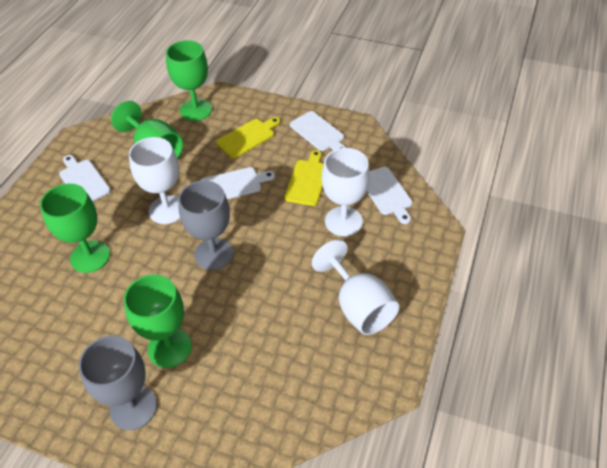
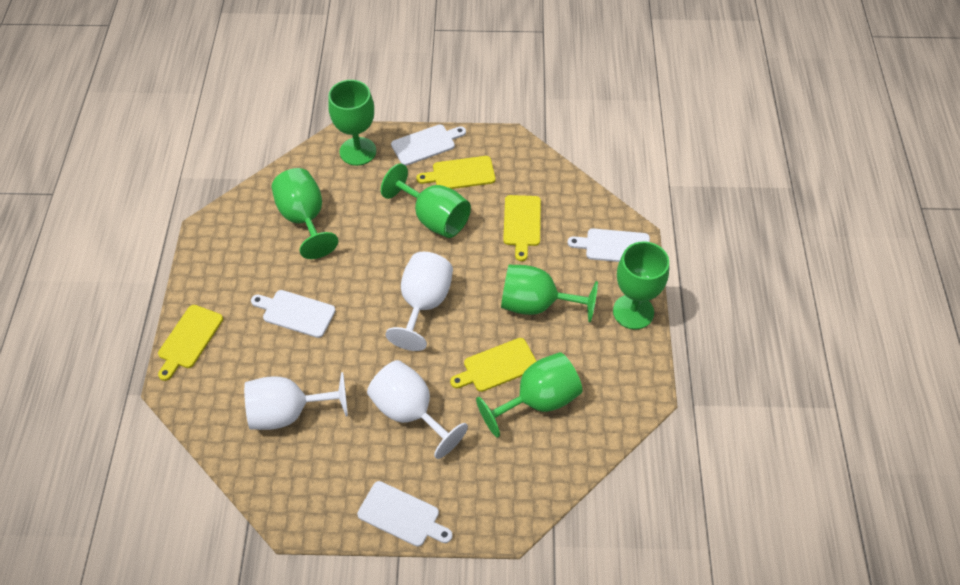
green goblet: [40,184,110,273] [111,101,183,158] [124,275,192,368] [166,40,212,121] = 4 -> [272,168,338,259] [328,80,376,166] [381,164,471,238] [476,352,583,438] [501,265,598,322] [613,241,669,330] = 6
grey goblet: [78,336,157,430] [178,180,233,270] = 2 -> none = 0
yellow cutting board: [216,117,280,158] [284,150,324,206] = 2 -> [158,305,223,381] [416,156,495,189] [450,338,537,392] [503,195,541,261] = 4

